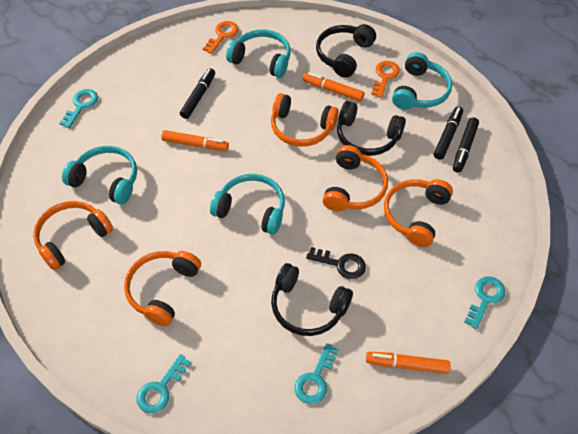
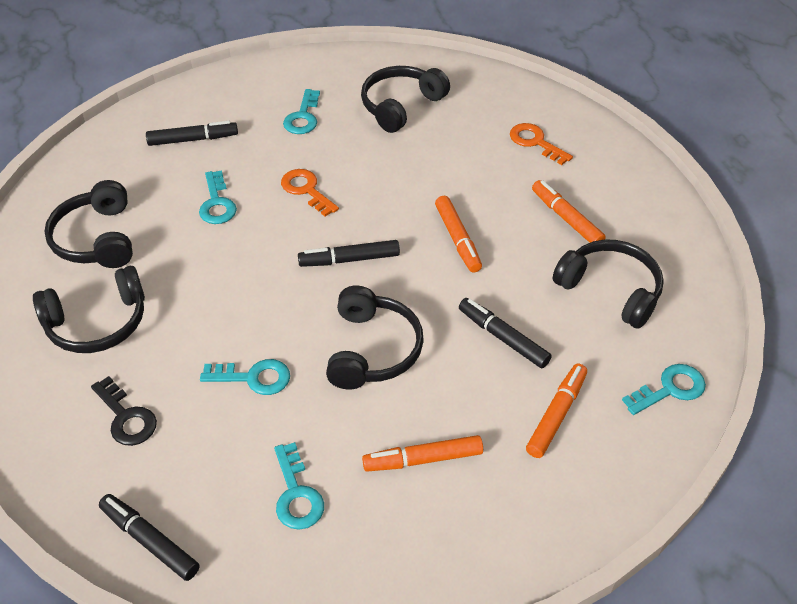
black headphones: [271,263,353,336] [316,24,376,78] [337,101,406,156] = 3 -> [33,266,145,353] [44,180,133,268] [326,286,424,389] [361,66,450,133] [553,240,664,329] = 5
black marker: [180,68,215,119] [434,107,463,160] [453,117,479,173] = 3 -> [99,494,200,581] [146,121,238,146] [298,240,400,267] [459,298,552,368] = 4
orange headphones: [33,201,113,270] [124,251,201,326] [271,93,339,147] [323,145,388,212] [384,179,453,247] = 5 -> none = 0
orange marker: [161,130,229,151] [303,73,364,101] [366,352,450,374] = 3 -> [362,435,483,472] [435,196,482,273] [526,364,587,458] [532,180,606,243] = 4
turquoise headphones: [62,146,137,205] [210,174,285,235] [226,29,291,78] [392,52,452,110] = 4 -> none = 0
turquoise key: [59,89,98,128] [137,354,191,413] [295,343,339,404] [464,277,505,329] = 4 -> [199,170,237,224] [200,359,290,395] [274,442,324,530] [283,89,320,134] [622,364,706,415] = 5

